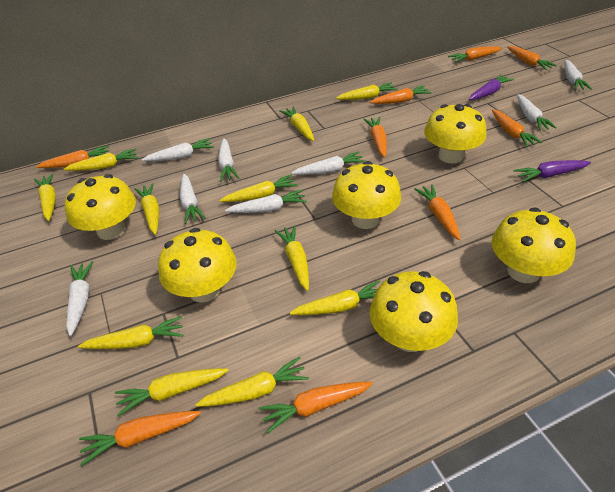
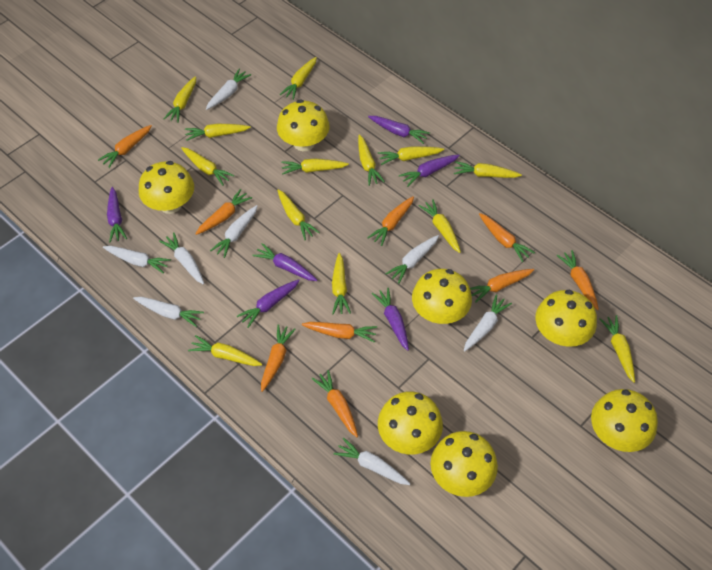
purple carrot: [469,74,514,100] [514,160,591,182] = 2 -> [107,187,127,243] [237,279,300,328] [252,243,317,281] [368,116,430,144] [372,288,409,351] [399,155,460,187] = 6
yellow carrot: [34,174,56,221] [64,149,138,171] [78,316,183,349] [115,368,229,416] [134,183,159,235] [195,357,309,407] [220,175,298,202] [275,225,309,291] [279,107,314,141] [290,280,380,315] [336,83,398,100] = 11 -> [164,76,196,122] [181,147,235,186] [185,124,251,141] [188,335,262,366] [277,189,320,240] [280,57,317,100] [281,159,349,175] [332,253,351,315] [358,134,385,186] [378,146,444,165] [418,199,461,253] [454,161,522,178] [600,315,635,383] = 13
yellow mushroom: [65,174,136,240] [158,228,237,303] [332,161,401,229] [369,271,458,352] [424,104,486,163] [492,207,576,283] = 6 -> [139,161,194,214] [277,99,330,151] [378,392,443,454] [412,269,472,324] [430,431,498,497] [535,290,597,347] [591,389,658,452] = 7

